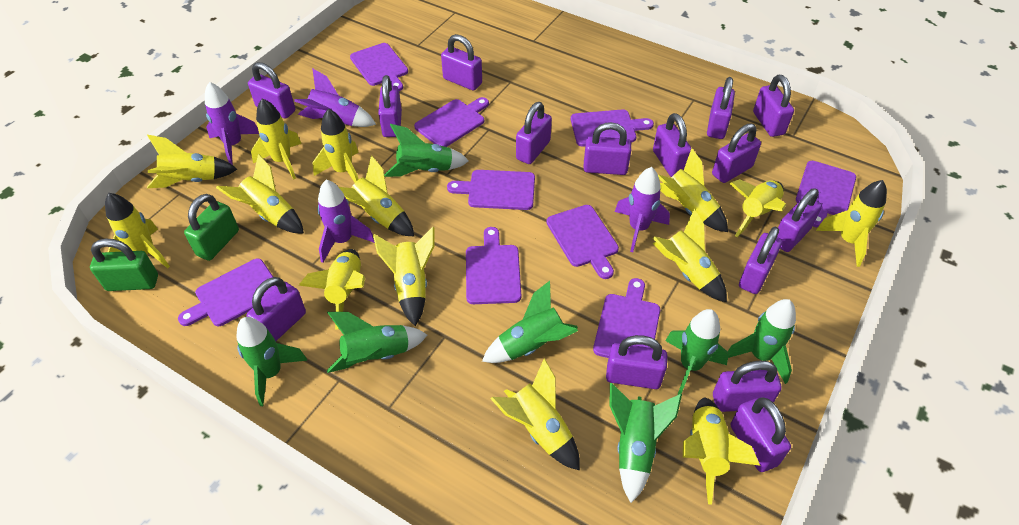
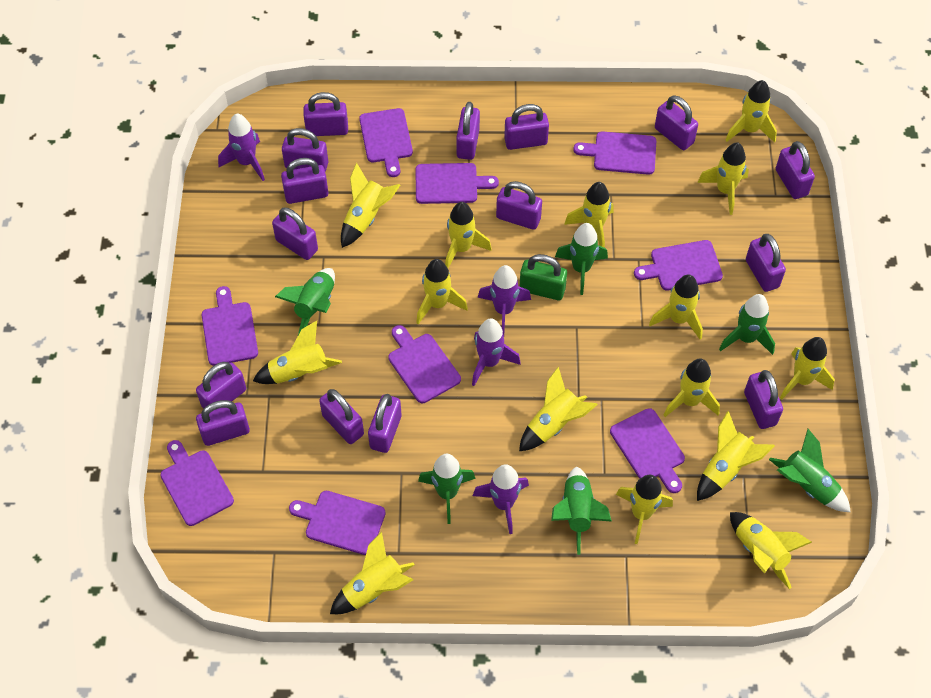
green padlock: [90,239,158,291] [184,194,239,261] = 2 -> [519,254,567,300] = 1
green rocket: [237,317,307,406] [327,312,427,373] [384,124,469,177] [482,281,578,363] [609,383,682,503] [665,309,729,395] [727,299,796,384] = 7 -> [275,268,335,335] [418,454,475,524] [551,467,612,555] [555,223,608,295] [719,294,775,355] [769,429,851,512] = 6
yellow rocket: [105,193,170,268] [147,135,237,188] [216,154,304,234] [251,98,302,180] [299,249,365,330] [313,109,359,183] [339,155,415,237] [373,227,434,326] [490,358,580,471] [653,209,727,302] [658,148,728,232] [683,397,760,505] [729,179,786,237] [816,180,887,267] = 14 -> [253,321,342,384] [330,532,415,614] [341,163,400,248] [416,259,468,324] [445,202,492,268] [519,367,598,451] [564,182,613,248] [616,475,673,544] [649,274,703,340] [664,359,720,417] [697,143,749,215] [697,411,775,501] [726,80,777,143] [730,512,812,589] [780,337,835,399] = 15

